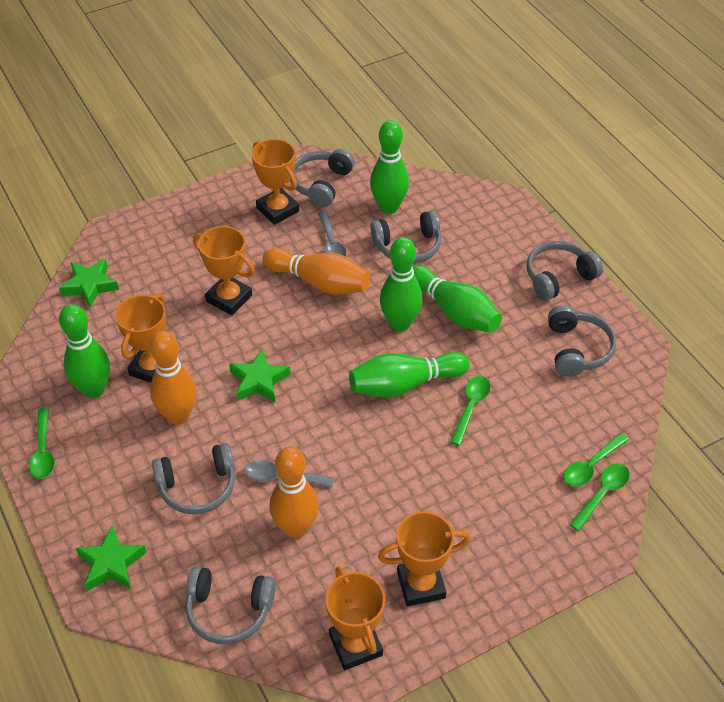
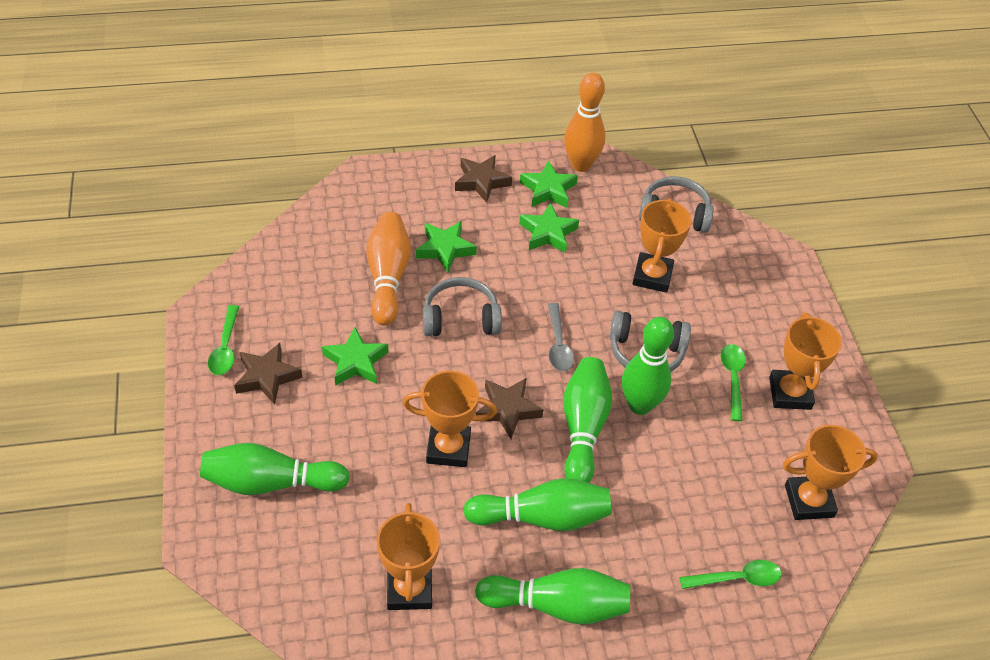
brown star: none = 0 -> [234,343,303,405] [455,155,512,203] [475,378,543,439] = 3
green spoon: [29,408,55,479] [450,376,490,446] [564,433,629,487] [569,463,630,531] = 4 -> [208,305,239,375] [679,560,782,589] [721,344,746,421] = 3
green star: [59,258,119,308] [76,525,147,591] [229,349,291,402] = 3 -> [322,327,389,386] [416,221,477,272] [519,202,579,253] [520,160,578,208] = 4
grey headphones: [152,443,235,514] [185,566,276,644] [290,149,355,207] [371,210,441,264] [526,241,603,301] [548,305,616,377] = 6 -> [423,277,502,336] [610,311,691,372] [639,176,714,233] = 3
grey spoon: [244,460,334,487] [318,211,346,257] = 2 -> [548,303,574,371] = 1
orange bowling pin: [150,331,197,425] [262,248,370,295] [269,446,319,538] = 3 -> [366,212,411,325] [564,73,605,172] = 2

